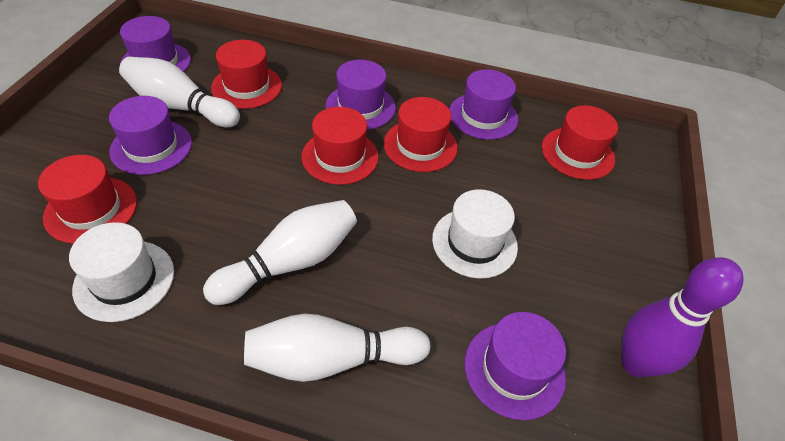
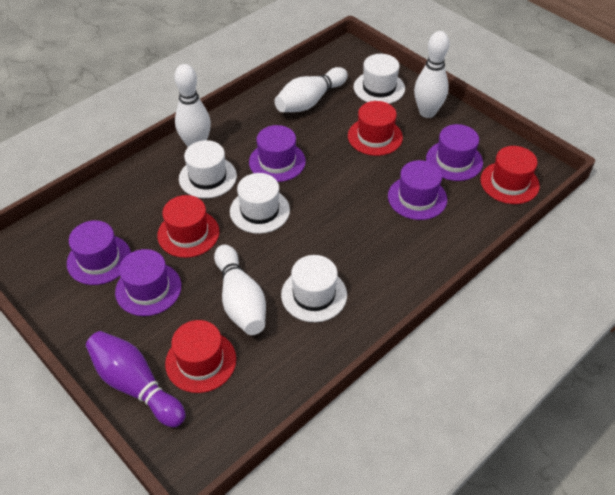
red hat: [38,155,137,244] [211,40,282,109] [302,107,379,185] [384,97,458,172] [542,105,618,180] = 5 -> [157,195,219,258] [165,320,236,393] [348,101,403,156] [480,146,540,204] = 4
white bowling pin: [119,57,240,127] [203,200,357,305] [244,314,430,382] = 3 -> [174,64,211,147] [214,245,266,335] [274,67,348,112] [414,31,449,118] = 4
white hat: [69,222,174,322] [432,189,518,279] = 2 -> [179,140,237,198] [230,173,290,234] [281,255,347,322] [354,54,405,104] = 4

